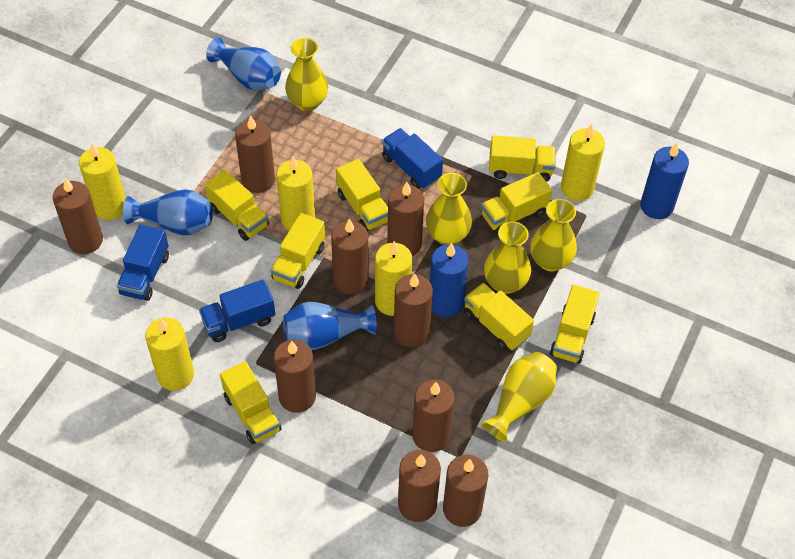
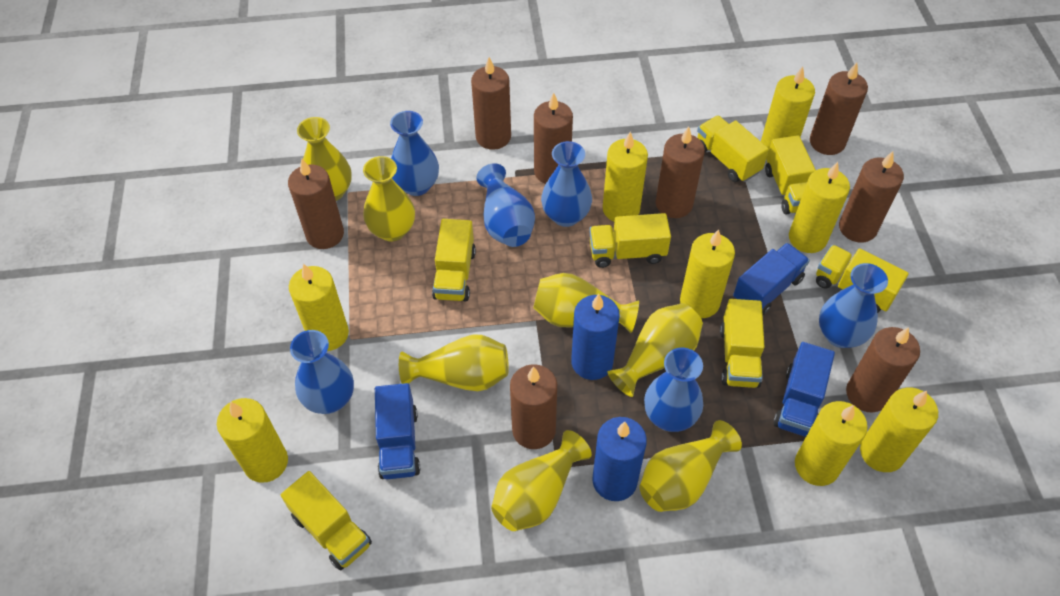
blue vase: [123,190,213,235] [206,38,281,90] [283,302,377,350] = 3 -> [290,330,354,414] [390,111,439,196] [477,163,535,247] [541,141,592,227] [644,348,703,432] [819,263,888,348] = 6
brown candle: [53,178,103,254] [235,115,275,193] [273,340,316,413] [331,219,369,294] [387,182,424,256] [394,273,433,347] [398,450,441,522] [412,379,455,452] [443,455,488,527] = 9 -> [288,159,344,249] [471,57,511,150] [510,364,557,449] [534,93,573,184] [656,126,705,218] [810,62,868,155] [839,151,904,243] [846,327,920,413] = 8
yellow candle: [79,143,126,220] [145,317,194,391] [276,156,315,230] [375,241,412,316] [561,124,605,201] = 5 -> [217,398,288,483] [289,263,349,351] [603,132,648,222] [680,229,735,318] [761,66,815,148] [789,162,850,253] [795,401,868,486] [860,388,938,472] = 8
yellow truck: [205,170,269,241] [220,361,282,444] [271,213,325,289] [336,159,388,231] [464,283,534,351] [481,172,552,234] [489,135,556,182] [550,285,600,364] = 8 -> [281,471,372,571] [432,219,476,301] [589,213,671,268] [697,115,769,182] [720,299,765,388] [765,135,816,215] [816,245,909,313] = 7
yellow vase: [285,38,328,111] [426,173,472,245] [481,352,557,442] [484,221,531,294] [530,199,577,271] = 5 -> [297,117,352,201] [363,156,415,241] [399,334,509,391] [491,430,592,531] [533,273,639,333] [608,303,703,397] [640,420,742,512] = 7

